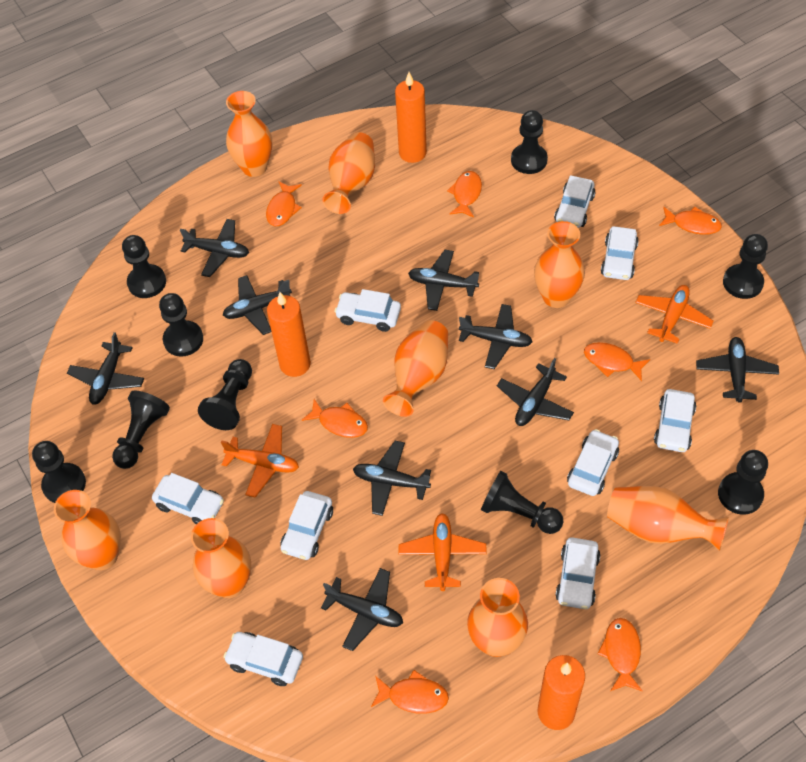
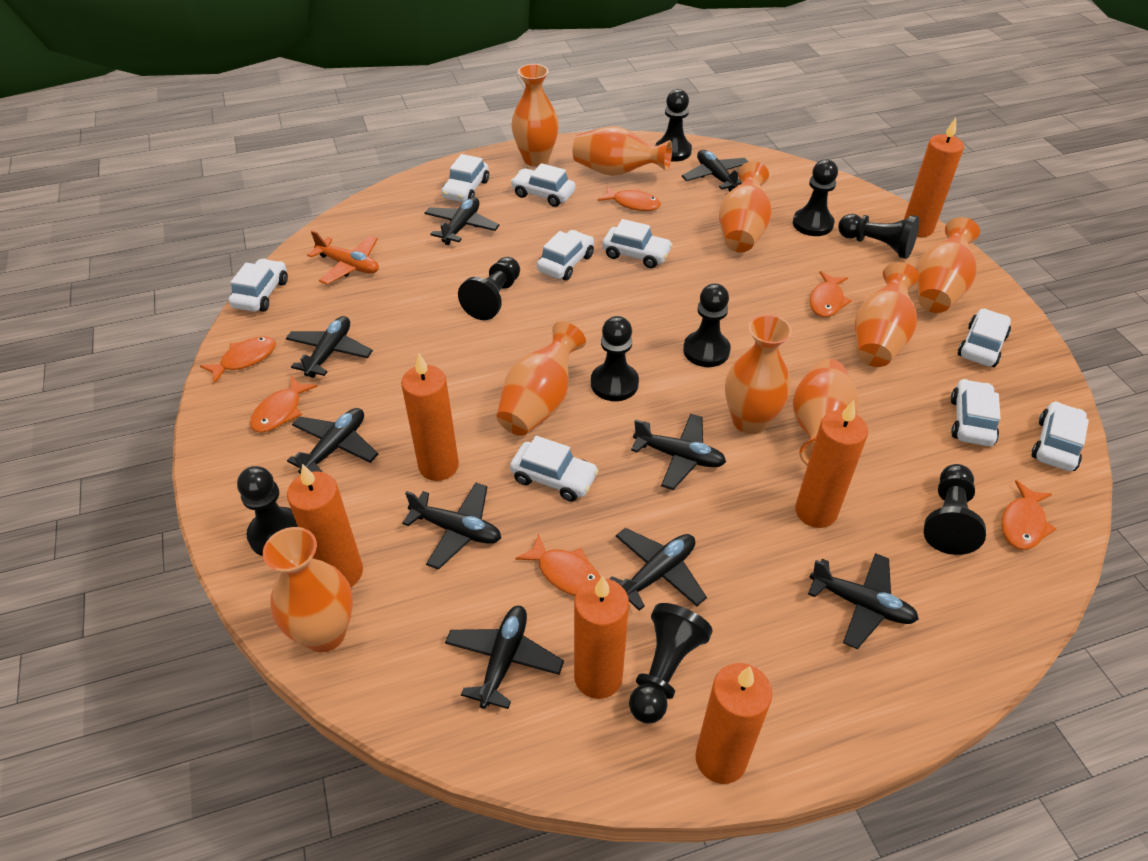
orange candle: [267,292,311,377] [395,72,427,163] [538,655,585,730] = 3 -> [287,464,363,587] [401,354,459,481] [574,576,629,699] [695,663,772,784] [795,400,868,528] [904,118,964,237] = 6
orange fish: [266,181,302,226] [302,399,368,438] [371,670,449,714] [447,171,482,218] [584,342,650,381] [598,618,642,691] [659,207,722,235] = 7 -> [200,336,276,384] [250,376,318,433] [515,533,601,596] [598,186,661,211] [809,271,852,317] [1002,480,1056,550] = 6
orange plane: [221,424,299,498] [399,513,487,591] [635,285,714,344] = 3 -> [307,230,379,285] = 1
orange vase: [54,490,121,570] [191,518,251,598] [226,91,272,177] [322,132,375,214] [383,320,448,417] [467,578,528,657] [534,221,585,308] [607,486,729,551] = 8 -> [263,527,353,652] [496,321,586,436] [511,64,559,167] [573,126,672,176] [719,161,772,252] [725,315,792,434] [793,359,859,466] [855,262,919,367] [917,217,980,313] = 9

